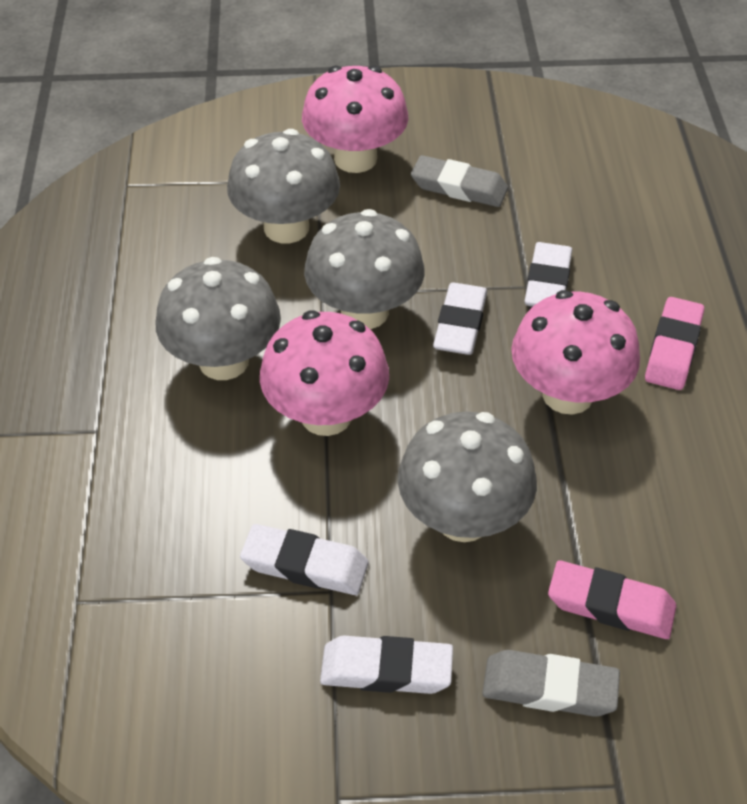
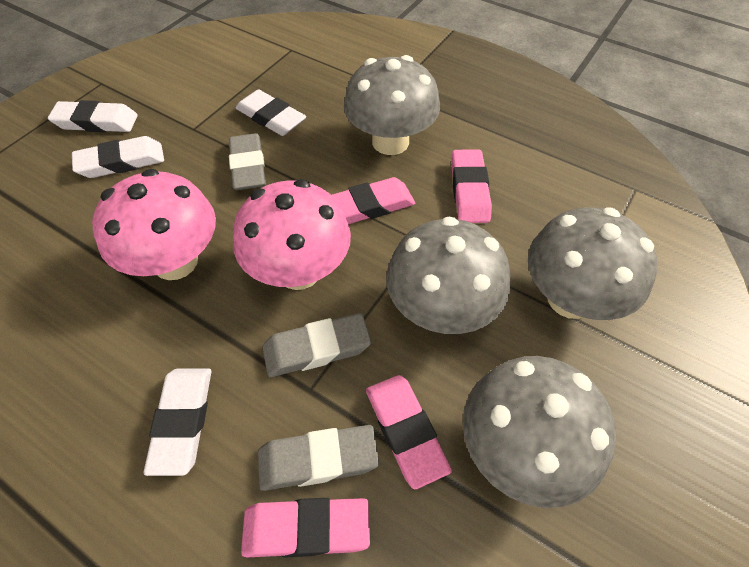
grey eraser: [411,155,508,207] [482,650,620,717] = 2 -> [229,133,266,190] [258,425,379,491] [263,313,371,377] = 3
pink eraser: [548,560,676,639] [645,297,704,390] = 2 -> [241,498,370,558] [332,177,415,224] [366,375,452,489] [451,149,492,223] = 4
pink mushroom: [260,311,389,436] [302,66,408,173] [511,290,640,415] = 3 -> [92,169,216,280] [233,179,351,290] = 2

